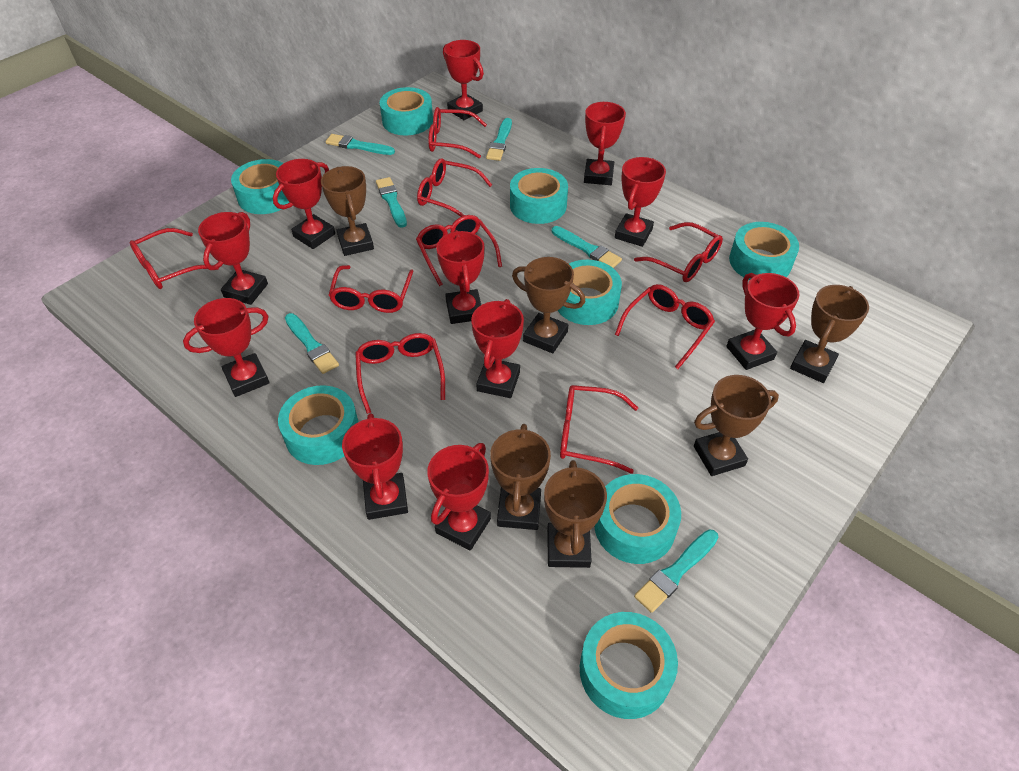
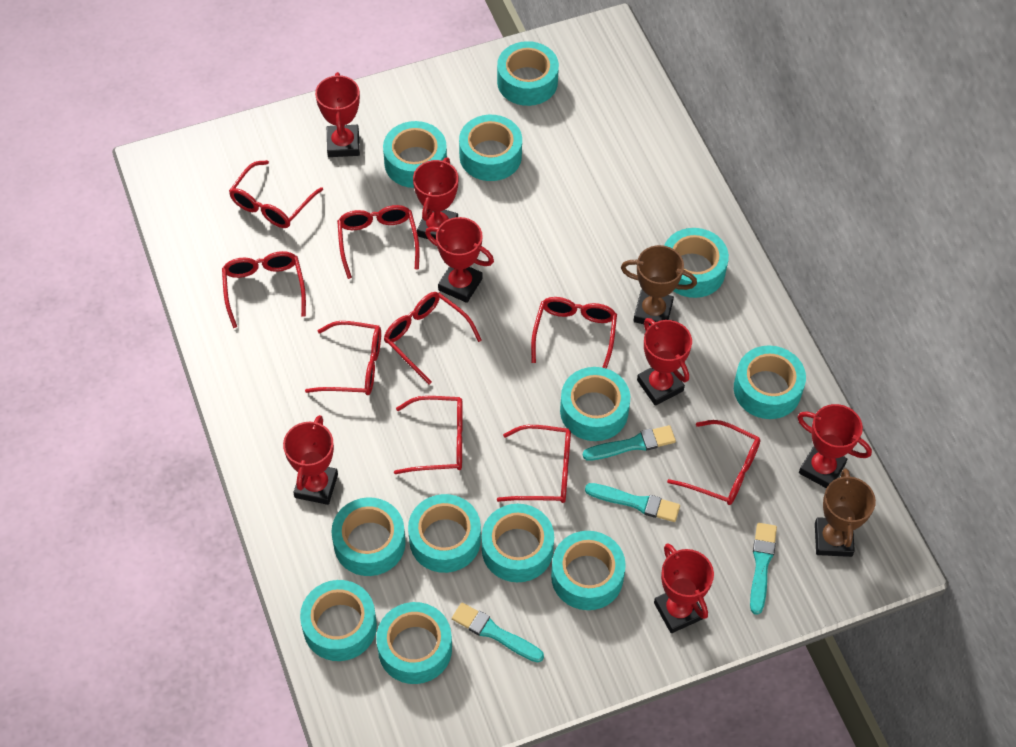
brown trophy: [321,166,374,256] [490,424,551,530] [512,257,585,353] [544,460,607,568] [694,375,779,476] [790,285,869,383] = 6 -> [621,245,697,326] [815,469,876,557] = 2
red trophy: [183,298,269,397] [198,212,268,305] [273,159,335,249] [342,413,408,520] [427,443,491,551] [436,230,485,324] [443,40,484,120] [471,299,524,398] [584,102,626,185] [615,157,666,247] [726,273,800,370] = 11 -> [283,415,338,505] [315,72,360,157] [413,157,458,240] [425,217,494,303] [637,318,692,406] [654,543,714,633] [797,404,872,488] = 7
turquoise brush: [285,313,339,374] [326,134,395,155] [376,177,407,228] [486,118,512,161] [552,226,622,268] [634,529,718,613] = 6 -> [452,603,544,663] [583,425,676,461] [585,483,680,522] [750,523,777,615] = 4
turquoise tape: [231,159,289,214] [278,385,359,465] [380,87,433,135] [510,168,568,224] [557,260,622,325] [580,612,678,719] [595,474,681,564] [729,222,799,280] = 8 -> [300,580,377,661] [331,497,406,576] [376,602,452,684] [383,121,447,188] [408,494,481,573] [459,115,522,181] [482,504,554,582] [497,41,559,106] [551,531,626,610] [560,367,630,441] [664,228,729,298] [734,346,806,419] = 12

